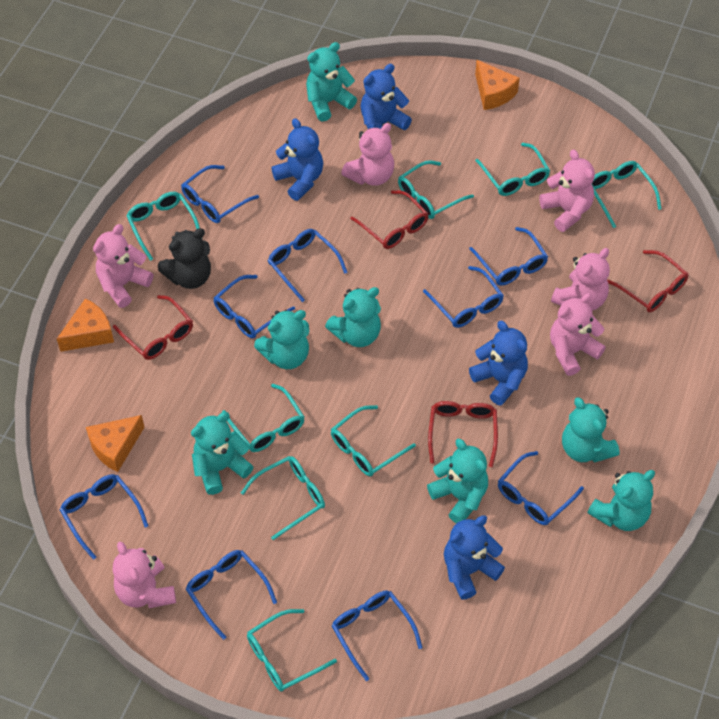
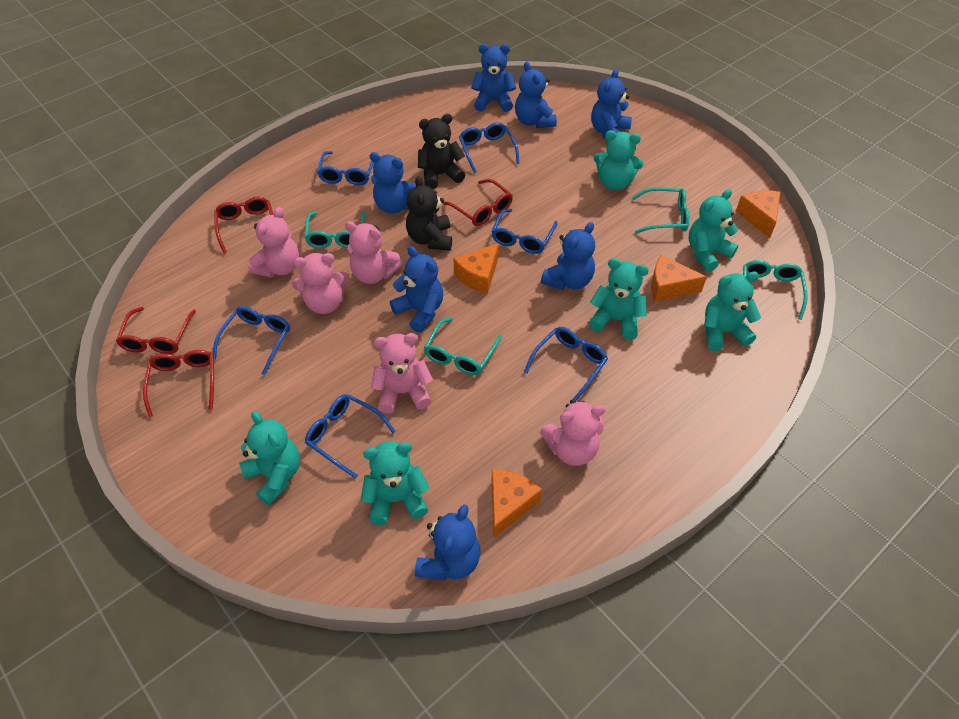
black teddy bear: [158,228,211,289] = 1 -> [406,176,452,251] [418,114,465,189] = 2
blue glasses: [60,474,148,560] [181,165,259,223] [186,550,277,640] [214,275,295,338] [268,229,348,302] [332,591,423,681] [423,266,504,328] [469,227,548,286] [498,451,584,525] = 9 -> [213,306,290,375] [305,394,396,478] [317,151,374,185] [459,122,520,173] [491,209,558,254] [524,327,608,401] = 6
blue teddy bear: [271,118,323,201] [360,64,412,130] [444,515,505,600] [469,321,528,406] = 4 -> [370,152,416,214] [390,246,443,333] [415,504,480,580] [471,44,516,112] [515,62,557,128] [541,222,595,290] [591,69,632,139] = 7
orange cheese: [57,298,114,352] [86,415,144,472] [475,60,520,110] = 3 -> [453,243,499,294] [492,469,542,538] [651,255,707,302] [736,190,780,238] = 4
pink teddy bear: [93,224,153,308] [113,541,176,608] [341,123,394,186] [539,149,595,232] [550,293,606,376] [551,248,610,311] = 6 -> [248,207,299,277] [292,253,349,314] [345,221,402,284] [371,333,433,413] [540,400,606,466] = 5
turquoise glasses: [126,192,200,261] [222,384,304,452] [241,456,325,540] [247,609,337,692] [331,405,416,476] [398,160,474,219] [475,143,550,196] [592,161,662,228] = 8 -> [304,211,365,248] [424,317,502,375] [632,187,689,233] [743,260,808,320] = 4
turquoise teddy bear: [191,412,254,495] [254,310,309,369] [306,42,357,122] [325,287,381,347] [427,439,488,524] [562,397,620,463] [588,470,655,531] = 7 -> [239,411,300,505] [361,441,429,525] [589,258,649,340] [594,130,643,190] [689,189,739,272] [704,272,761,351] = 6

